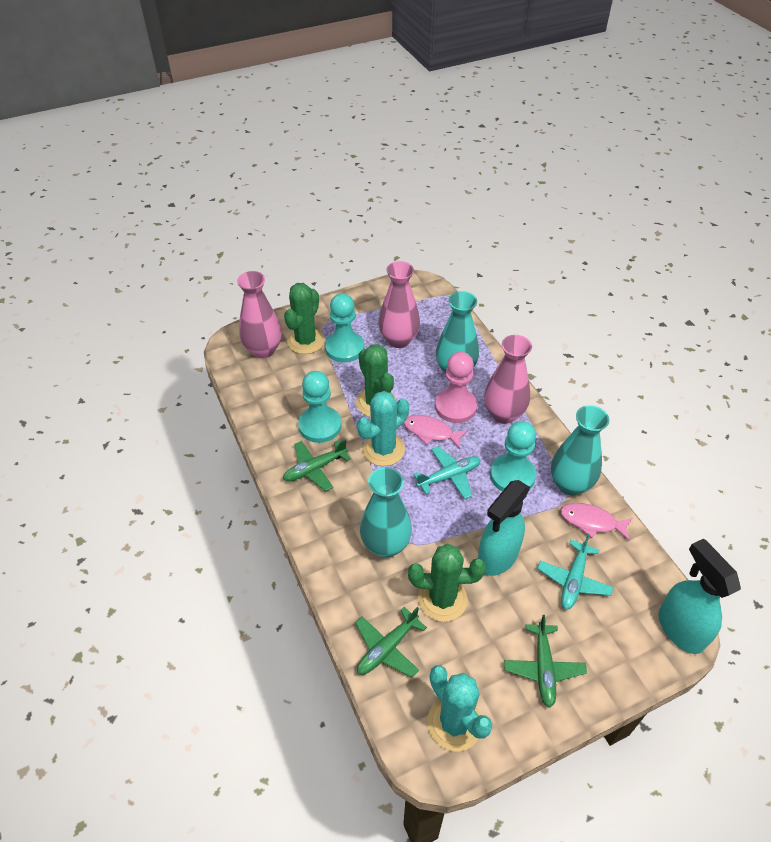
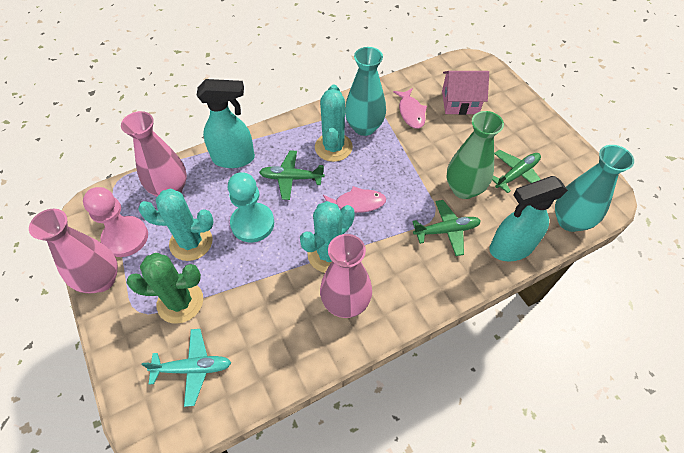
green cactus: [284,283,325,354] [356,344,396,417] [408,544,486,622] = 3 -> [127,253,203,324] = 1
green vase: none = 0 -> [447,111,504,199] = 1
pink house: none = 0 -> [442,71,489,115] = 1
turquoise cactus: [357,391,409,466] [427,665,492,752] = 2 -> [138,189,214,261] [300,201,355,273] [315,85,353,162] = 3
turquoise pawn: [298,371,341,443] [325,293,364,363] [490,421,536,491] = 3 -> [228,172,274,242] = 1
turquoise plane: [413,446,481,499] [537,534,614,610] = 2 -> [142,329,231,407] = 1
turquoise vase: [360,467,412,557] [436,291,479,374] [551,405,609,495] = 3 -> [345,47,386,136] [555,145,634,232] = 2

